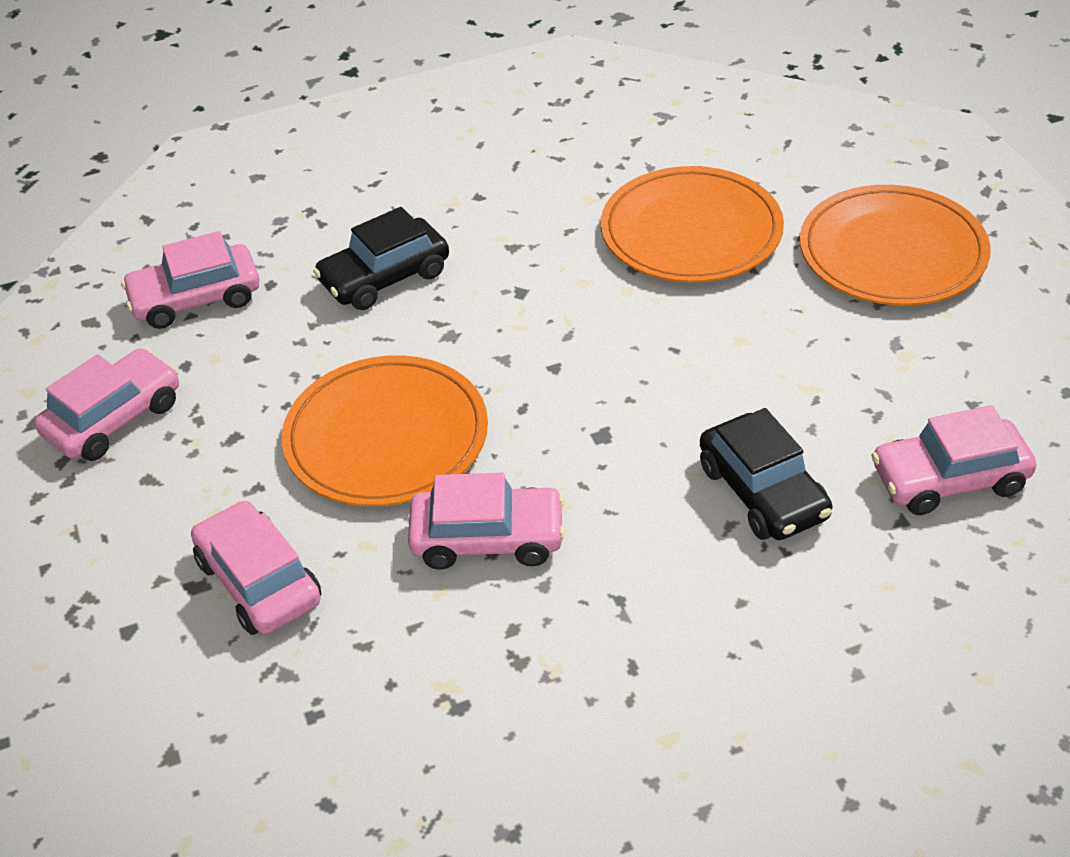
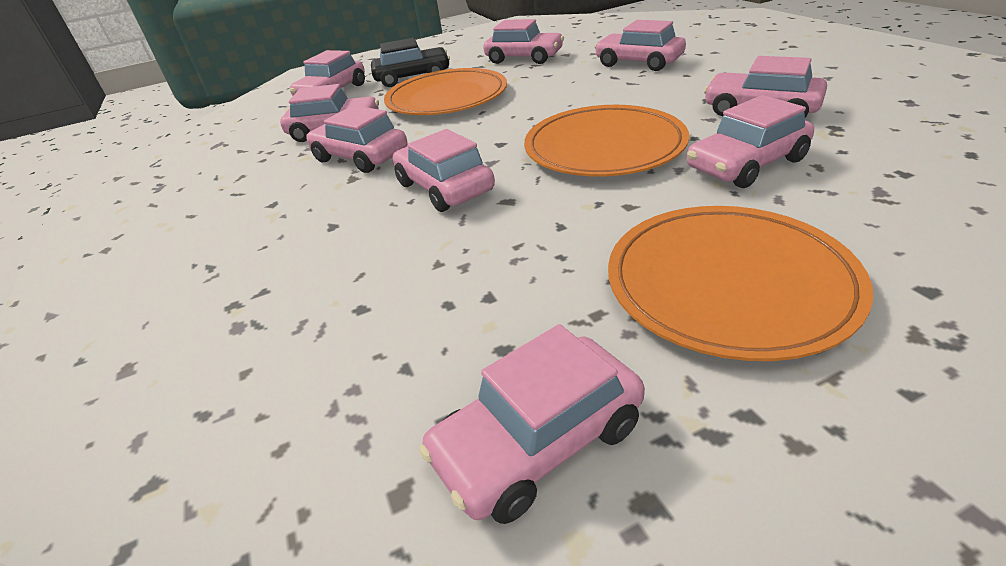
black car: [313,207,449,310] [700,408,832,540] = 2 -> [371,38,450,87] = 1
pink car: [34,348,179,461] [121,231,260,329] [191,500,321,635] [408,473,565,570] [872,405,1036,515] = 5 -> [280,84,379,142] [290,50,365,96] [306,105,407,173] [393,129,495,212] [419,324,645,524] [483,19,564,64] [594,20,686,71] [687,95,814,188] [704,56,827,117] = 9

